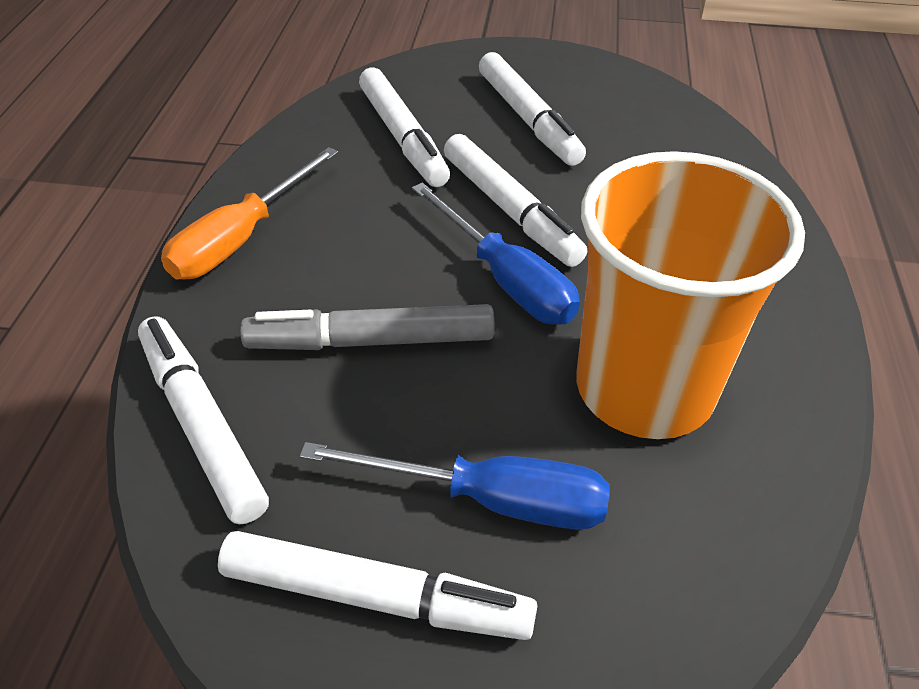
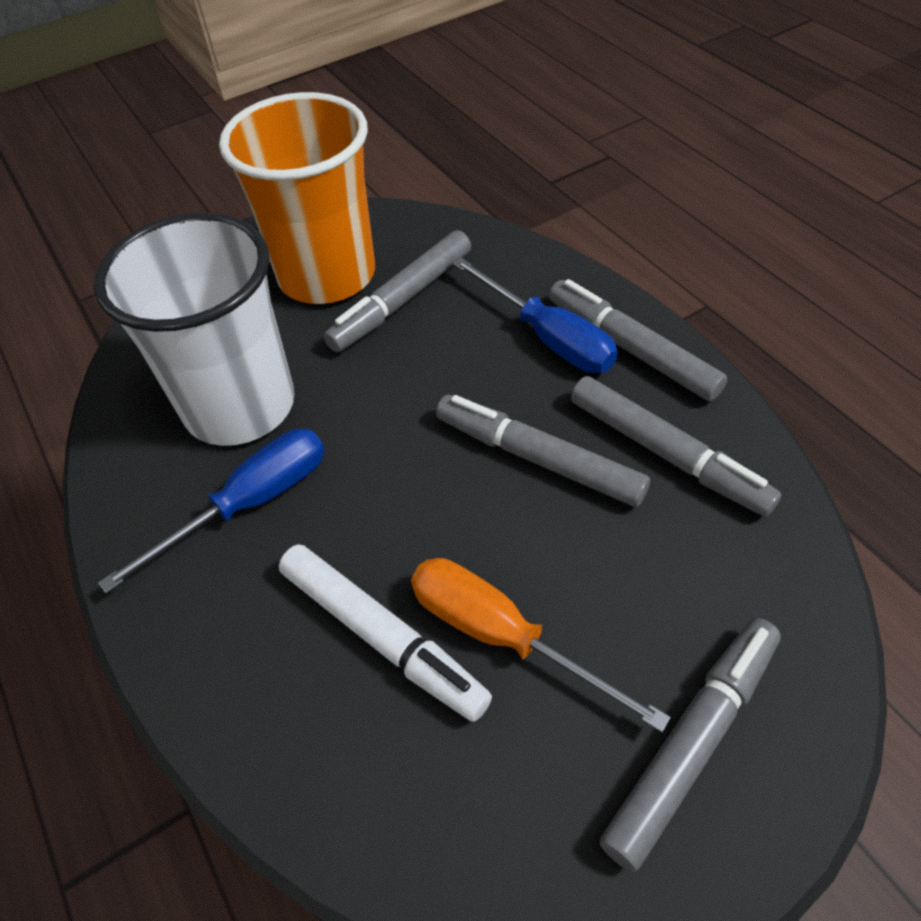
grey marker: [240,304,495,350] = 1 -> [324,230,471,352] [436,395,650,507] [549,279,727,401] [571,376,782,517] [600,618,781,872] = 5
white cup: none = 0 -> [94,212,294,446] = 1
white marker: [138,316,269,524] [218,531,537,640] [359,68,450,187] [444,134,587,267] [479,52,586,166] = 5 -> [279,544,492,722] = 1

